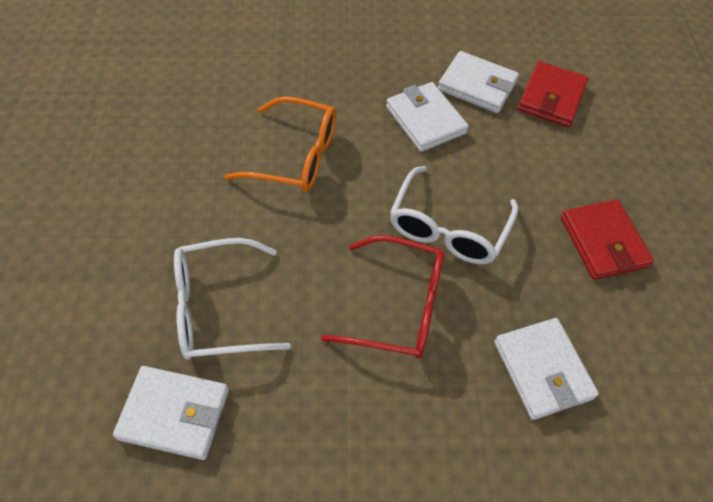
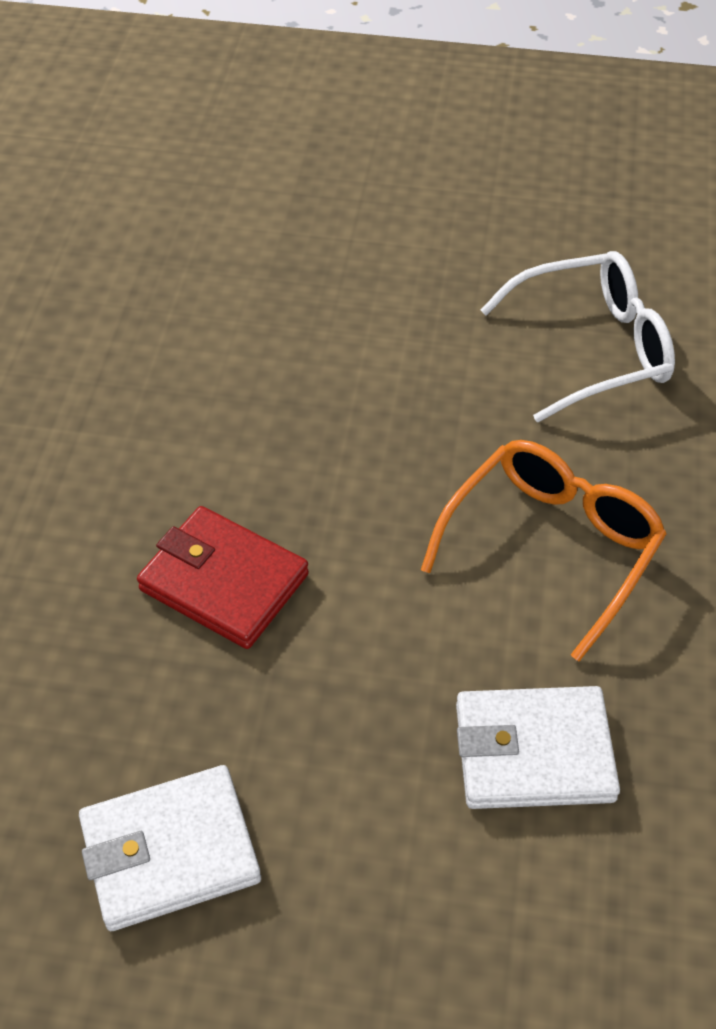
red glasses: [321,235,444,359] = 1 -> none = 0
red wallet: [518,61,588,127] [561,199,654,280] = 2 -> [137,506,309,649] = 1
white glasses: [174,238,291,360] [390,166,518,264] = 2 -> [480,251,675,422] = 1
white wallet: [113,366,229,460] [386,82,469,152] [438,51,519,113] [494,318,599,420] = 4 -> [79,765,261,931] [456,686,620,809] = 2

